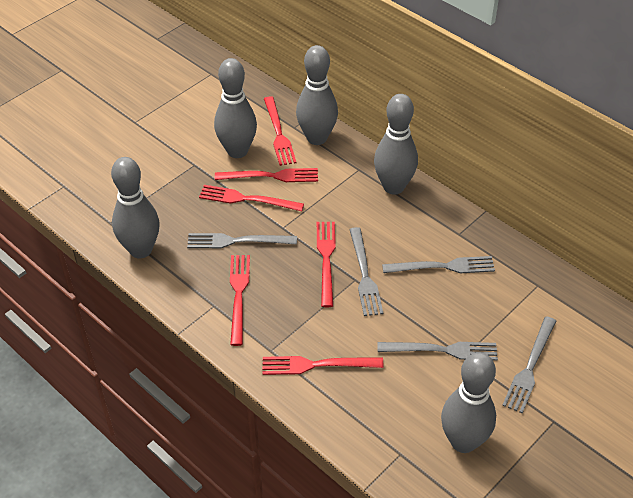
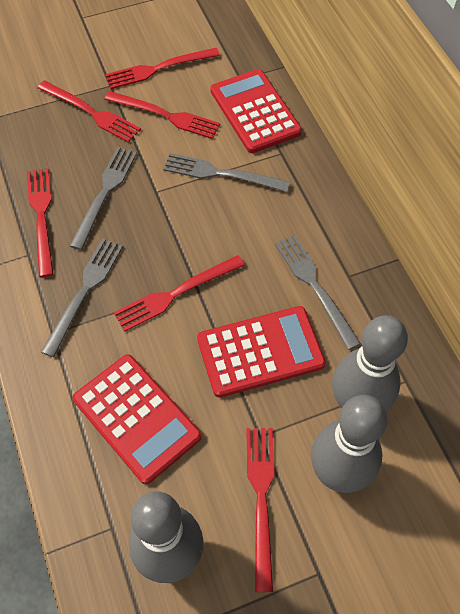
grey bowling pin: [111,157,159,259] [214,58,257,158] [296,45,338,145] [374,94,418,194] [441,352,496,453] = 5 -> [129,491,203,583] [311,395,388,493] [332,315,408,411] = 3
grey fork: [187,233,297,248] [349,227,383,316] [378,342,498,361] [382,256,495,273] [502,316,556,413] = 5 -> [41,238,123,357] [70,147,137,250] [163,153,290,192] [275,235,361,350] = 4
red calculator: none = 0 -> [73,354,202,484] [197,306,326,398] [211,69,302,153] = 3

